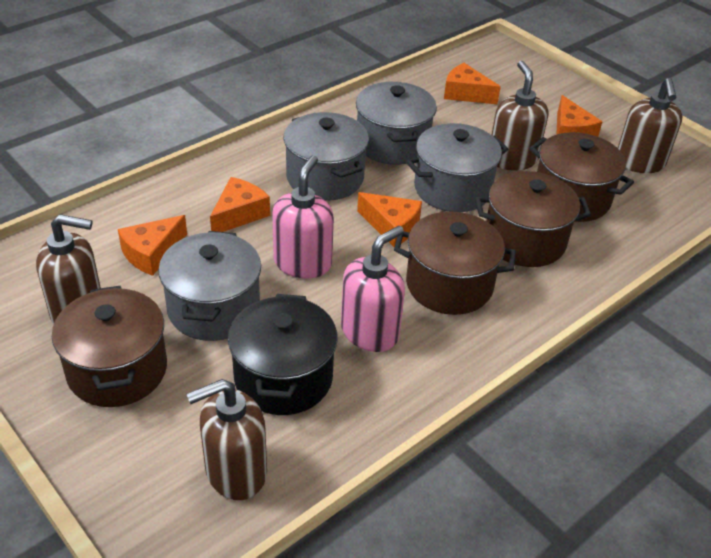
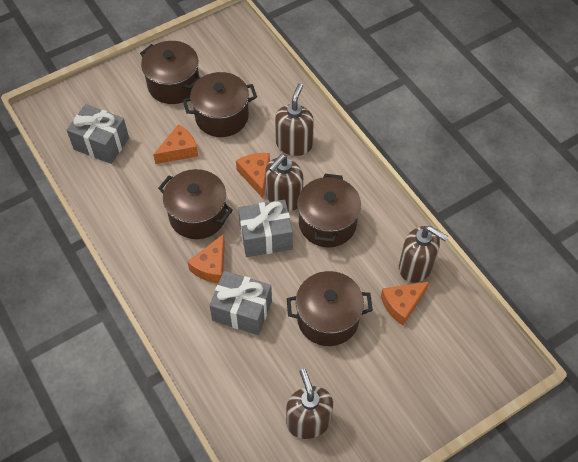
black pot: [228,294,338,415] = 1 -> none = 0
brown pot: [52,286,167,407] [394,212,516,315] [475,171,591,267] [529,132,634,222] = 4 -> [140,41,201,104] [158,169,233,239] [183,72,257,137] [287,271,373,346] [297,174,361,247] = 5
grey gift: none = 0 -> [67,104,129,164] [209,271,272,335] [238,200,293,257] = 3
grey pot: [158,231,261,341] [284,112,369,201] [356,82,437,165] [406,123,508,212] = 4 -> none = 0
orange cheese: [118,215,187,276] [210,177,270,232] [357,192,422,247] [444,63,501,104] [556,95,602,137] = 5 -> [153,124,198,164] [188,234,225,283] [236,153,270,198] [381,281,430,325] = 4
pink soap dispenser: [272,155,334,279] [341,226,405,352] = 2 -> none = 0

